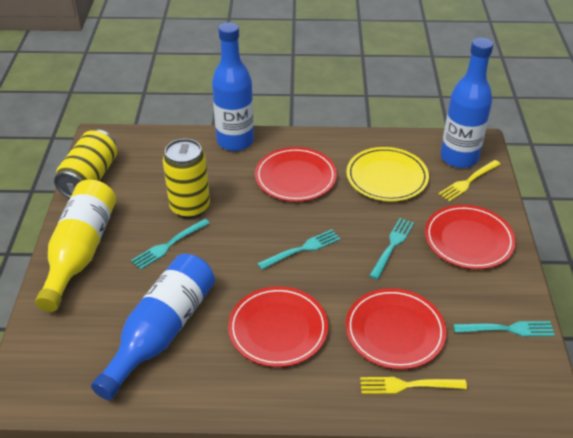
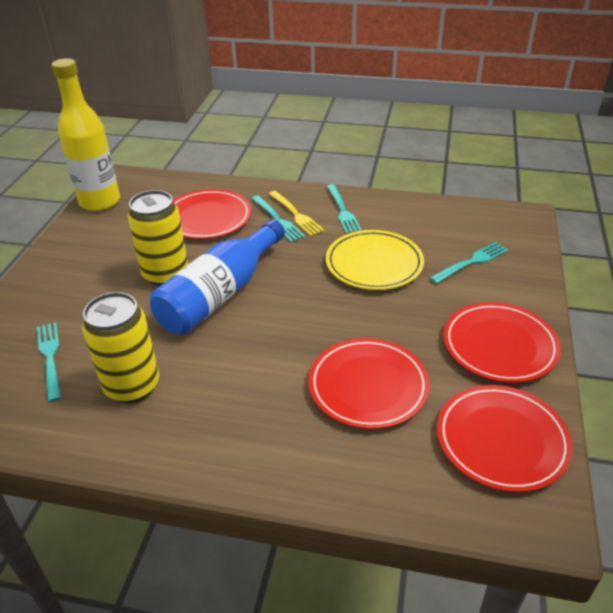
blue bottle: [91,254,215,400] [212,22,254,151] [441,38,493,168] = 3 -> [150,219,285,335] = 1
yellow fork: [360,377,467,394] [439,160,501,202] = 2 -> [269,191,324,236] = 1

